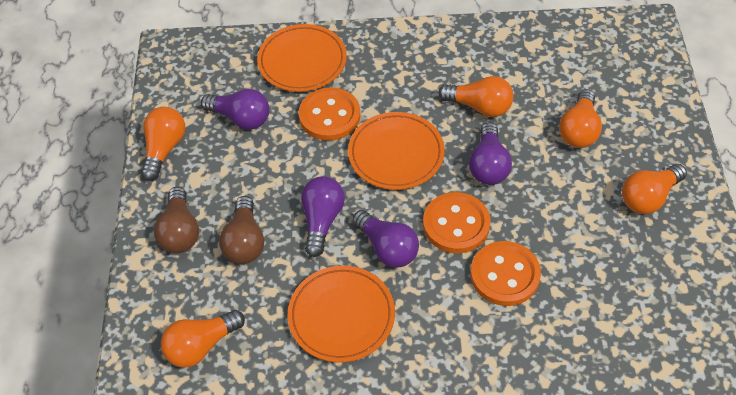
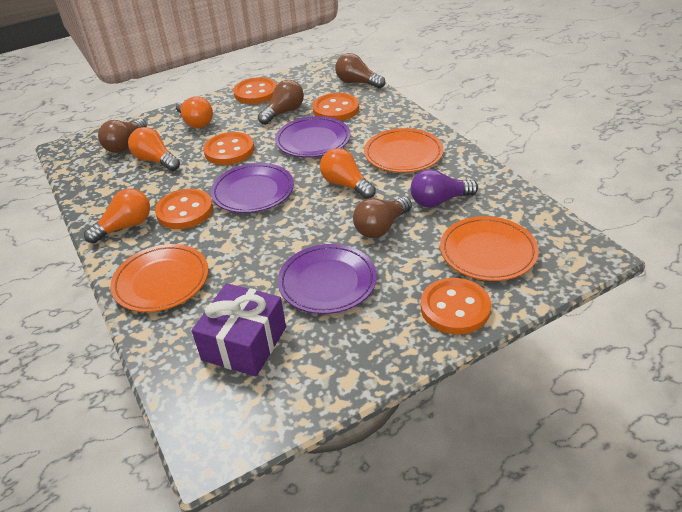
brown light bulb: [154,187,199,253] [219,196,264,264] = 2 -> [98,118,147,153] [258,80,304,125] [335,53,385,89] [353,197,412,238] = 4
orange button: [299,88,361,141] [423,192,490,253] [471,241,541,306] = 3 -> [155,189,213,229] [203,132,254,165] [233,77,277,104] [312,93,359,121] [421,278,491,334] = 5
orange light bulb: [141,107,185,181] [161,310,245,368] [438,76,514,117] [559,89,602,148] [622,164,687,214] = 5 -> [84,188,150,243] [128,127,180,171] [176,96,213,128] [320,148,376,199] = 4
purple gift: none = 0 -> [192,283,286,376] = 1
purple light bulb: [201,89,269,130] [301,177,345,257] [352,210,419,268] [469,122,512,185] = 4 -> [411,169,478,207] = 1
purple plate: none = 0 -> [211,163,294,213] [275,116,351,157] [278,244,377,314] = 3

